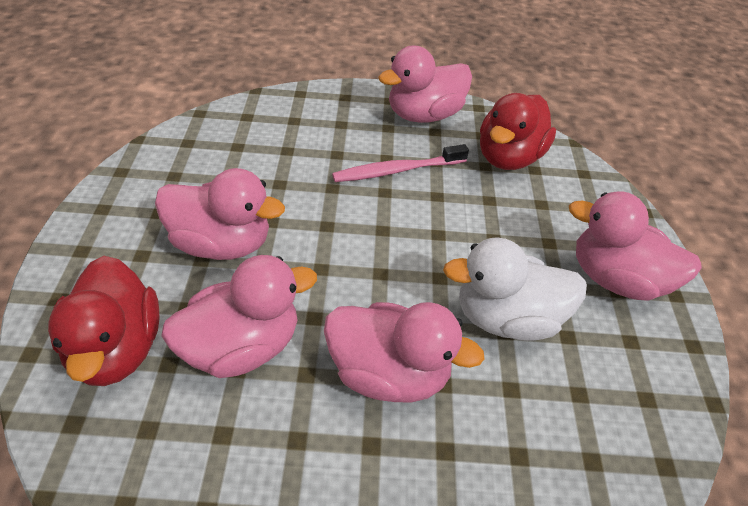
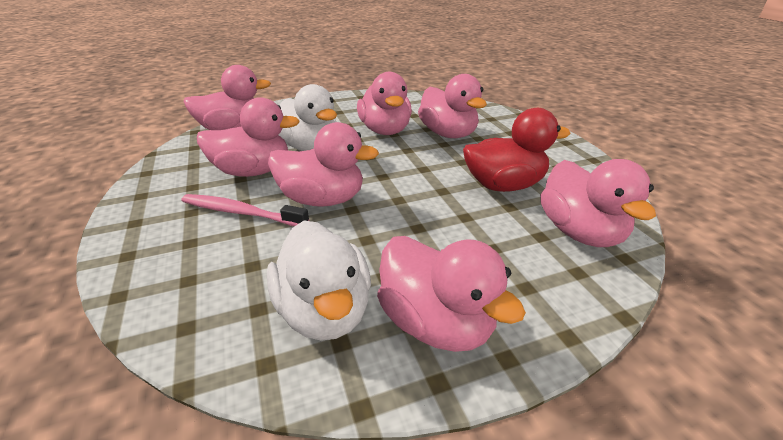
pink duck: [155,168,285,260] [161,255,317,378] [324,302,485,403] [378,45,472,123] [569,191,702,301] = 5 -> [184,65,271,130] [197,97,300,177] [268,122,379,207] [357,72,412,135] [377,236,526,352] [418,74,487,138] [540,159,656,247] = 7
red duck: [48,256,160,386] [480,93,556,170] = 2 -> [463,108,571,192] = 1
white duck: [443,237,587,341] = 1 -> [267,221,371,341] [279,84,337,151] = 2

